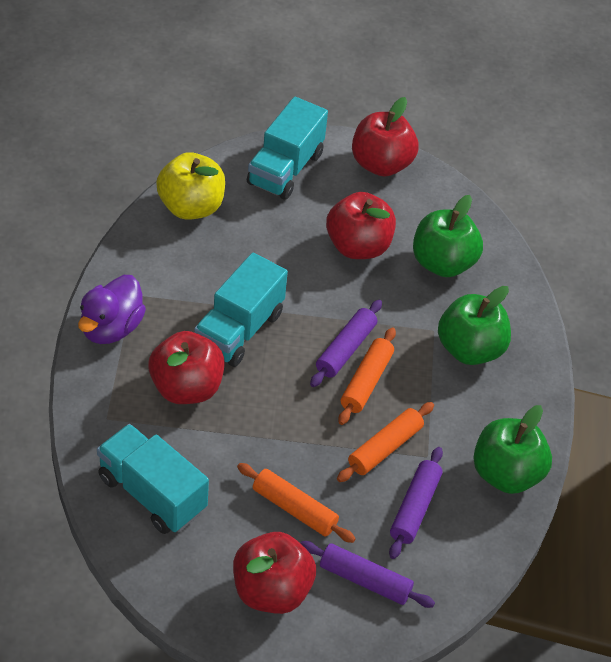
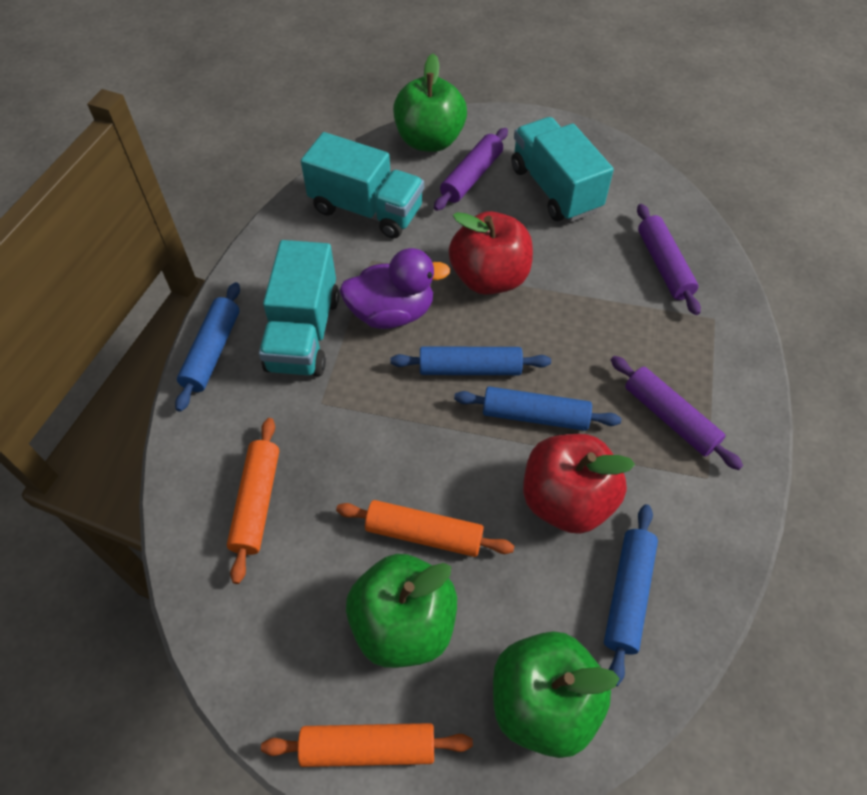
blue rolling pin: none = 0 -> [175,282,240,412] [390,346,551,375] [454,386,621,431] [604,504,658,686] = 4
red apple: [148,331,225,404] [233,532,316,614] [326,192,396,259] [352,97,418,177] = 4 -> [449,211,533,295] [523,434,635,534] = 2
yellow apple: [156,152,225,220] = 1 -> none = 0

